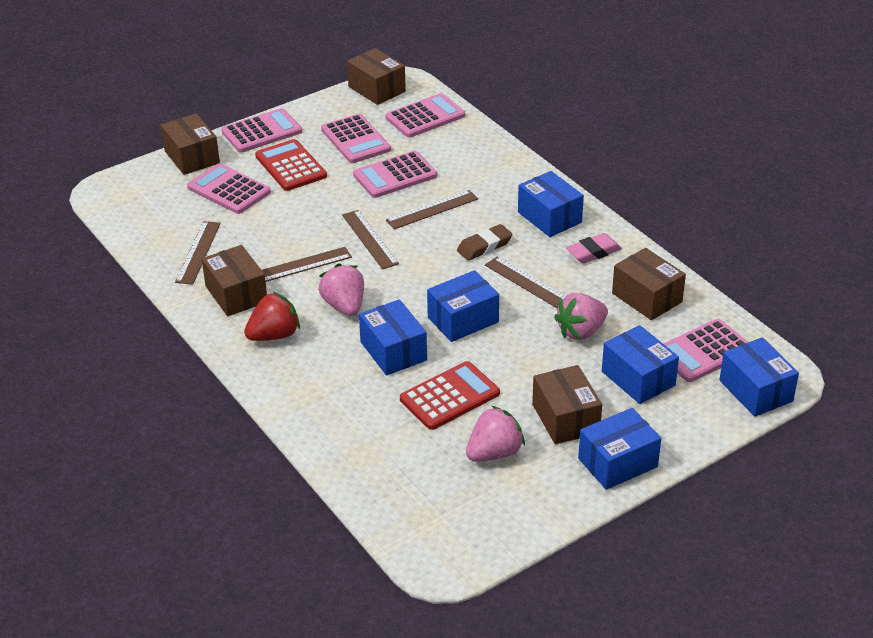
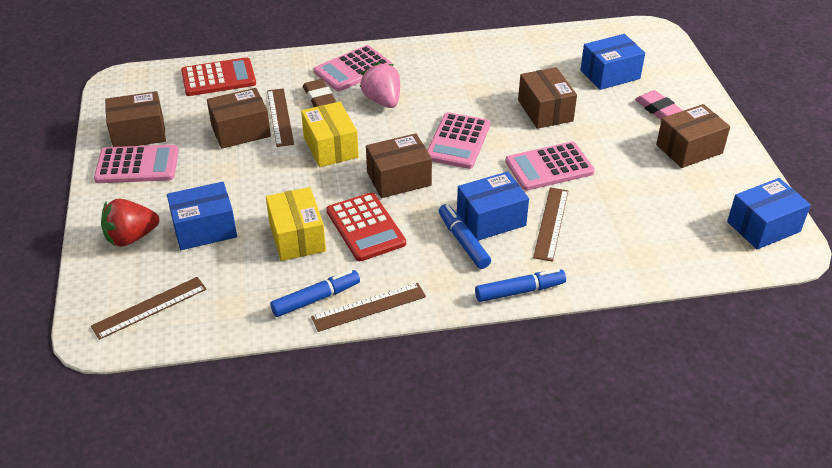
blue box: [359,299,427,375] [427,270,499,342] [518,171,584,237] [578,408,661,490] [602,325,679,404] [720,337,799,417] = 6 -> [167,182,237,250] [457,172,529,241] [580,34,645,90] [727,178,811,249] = 4
blue marker: none = 0 -> [270,270,360,317] [439,204,491,269] [475,269,566,302] = 3
brown ruler: [175,221,221,285] [262,247,352,282] [342,210,399,269] [386,190,478,229] [485,256,565,309] = 5 -> [91,277,207,340] [267,88,294,147] [311,283,426,332] [533,187,568,262] = 4
pink calculator: [187,163,271,214] [221,108,302,153] [321,114,391,163] [353,151,437,198] [385,93,465,138] [664,319,748,382] = 6 -> [94,145,179,183] [314,45,392,92] [427,112,490,169] [505,141,595,191] = 4
pink strawberry: [319,264,364,316] [466,406,525,462] [554,293,608,340] = 3 -> [360,62,400,108] = 1
yellow box: none = 0 -> [266,187,326,261] [301,102,359,167] = 2

